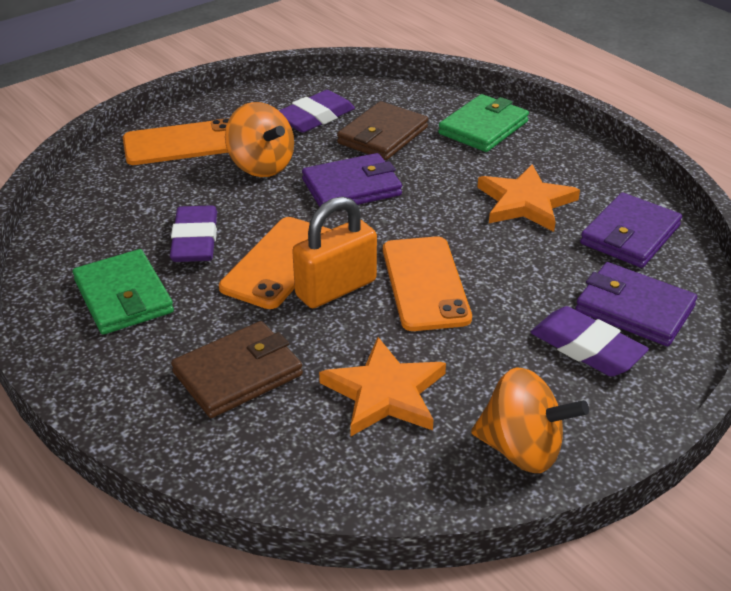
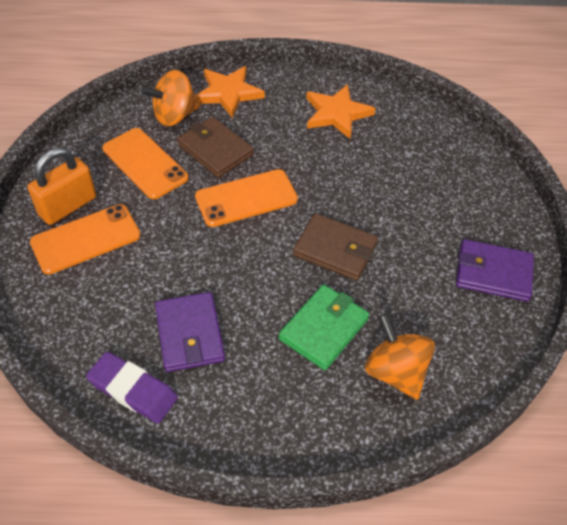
green wallet: [73,249,174,335] [438,94,529,152] = 2 -> [279,284,369,370] = 1
purple eraser: [170,205,217,262] [279,90,355,133] [531,306,649,377] = 3 -> [86,351,178,424] = 1
purple wallet: [302,153,402,207] [575,262,697,346] [580,193,682,268] = 3 -> [155,292,225,372] [456,239,534,302] = 2

